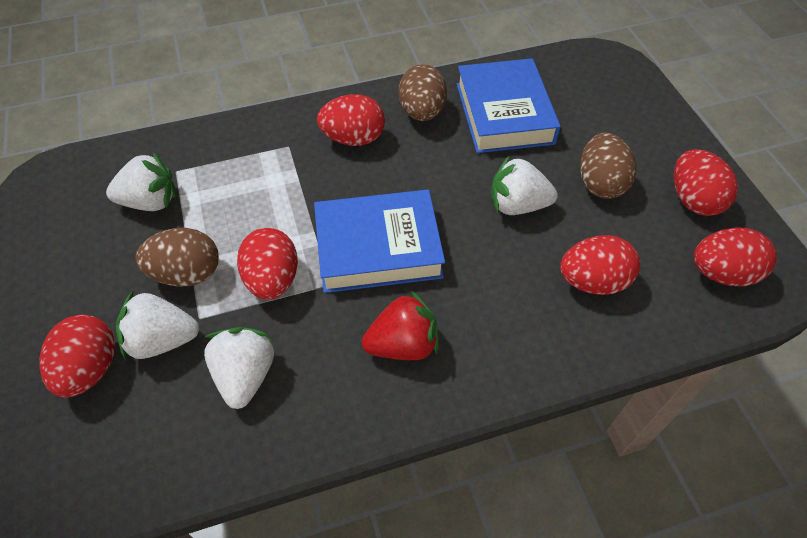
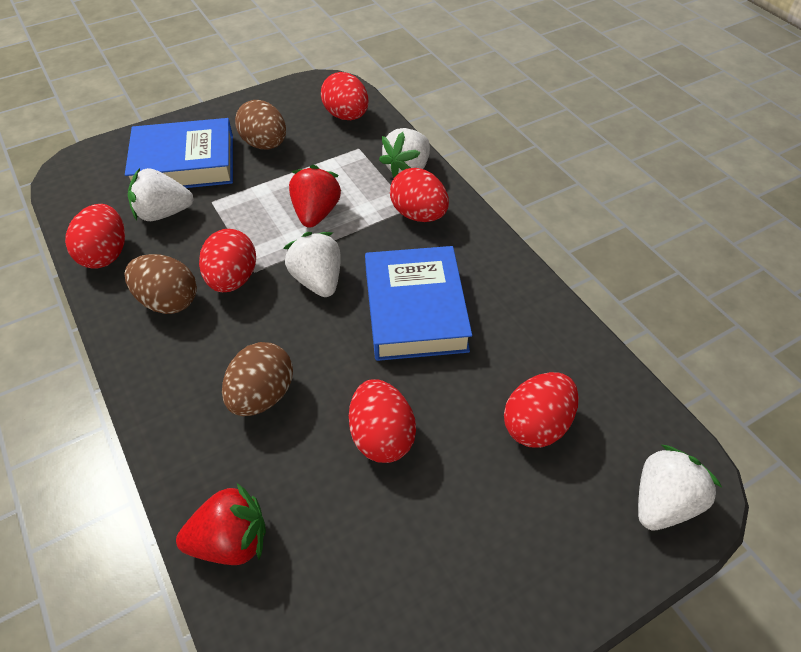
red strawberry: [362,291,438,360] = 1 -> [176,483,266,565] [289,165,341,228] = 2

